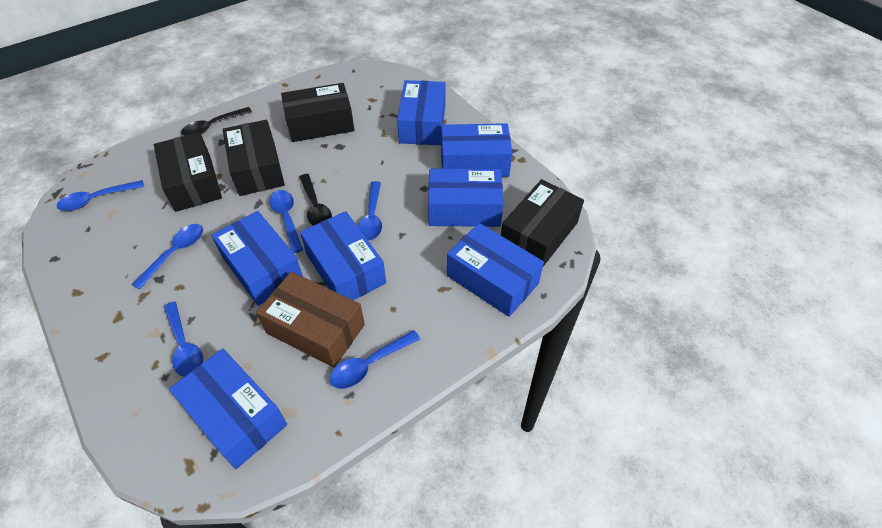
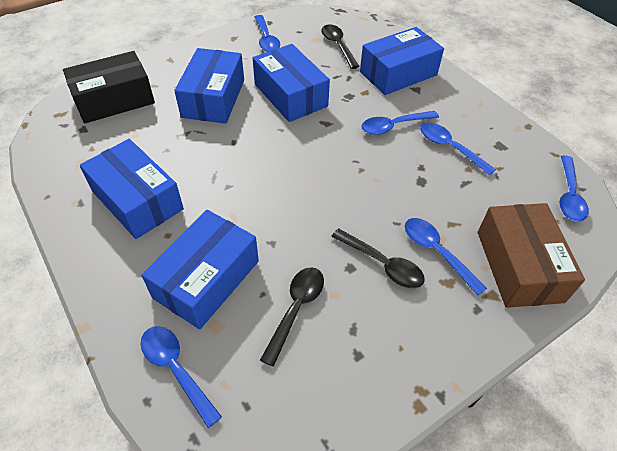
black box: [154,132,222,212] [223,120,285,196] [281,83,354,142] [501,179,584,267] = 4 -> [63,51,155,123] = 1
black spoon: [181,107,252,136] [299,174,332,226] = 2 -> [260,267,324,367] [321,25,360,69] [331,228,425,288] = 3
blue box: [169,349,287,469] [211,211,303,306] [300,211,386,300] [397,80,446,145] [428,169,504,227] [441,123,513,177] [447,223,544,317] = 7 -> [80,139,184,239] [141,210,259,329] [174,48,244,124] [253,44,330,122] [360,27,444,95] = 5

